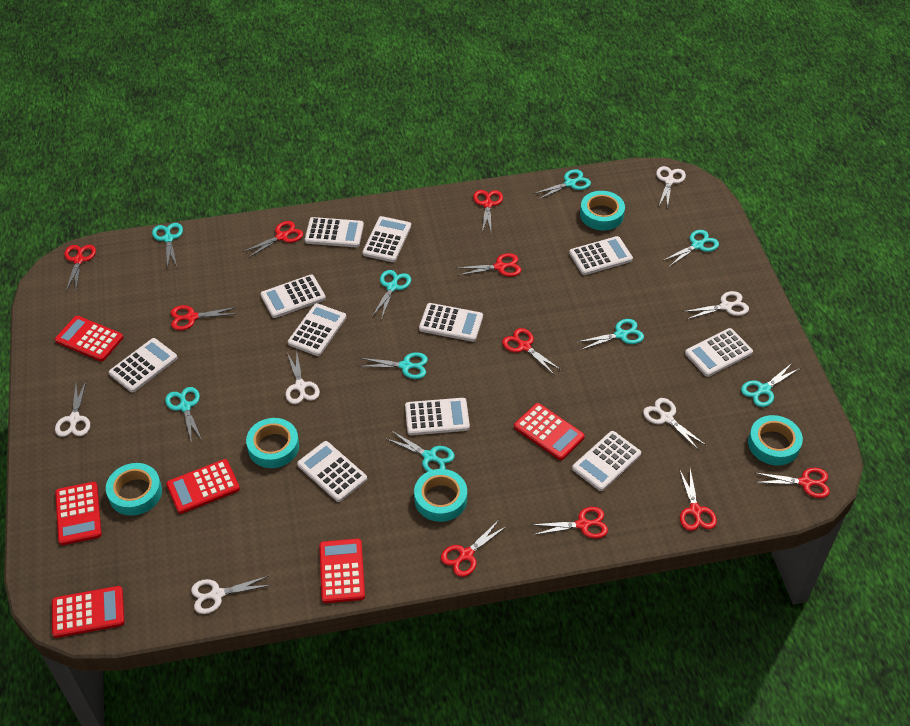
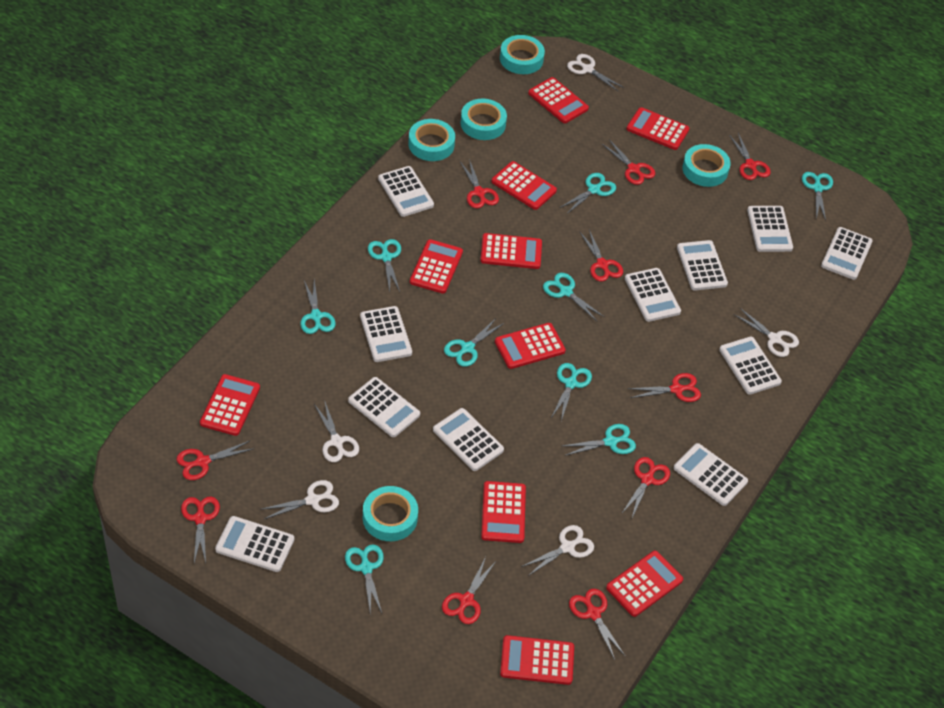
red calculator: [52,586,124,638] [55,316,123,361] [55,482,102,545] [166,459,240,514] [319,539,365,603] [514,403,585,460] = 6 -> [200,374,260,436] [410,239,463,293] [480,233,542,269] [481,481,526,543] [491,161,557,210] [495,323,566,369] [500,635,574,685] [528,77,589,123] [606,551,683,617] [626,107,690,150] = 10
white scissors: [55,381,90,437] [191,576,271,614] [286,349,320,404] [643,398,706,450] [656,166,686,209] [683,291,749,320] = 6 -> [260,480,339,520] [314,400,359,462] [521,525,594,576] [567,54,624,92] [734,308,799,357] = 5

